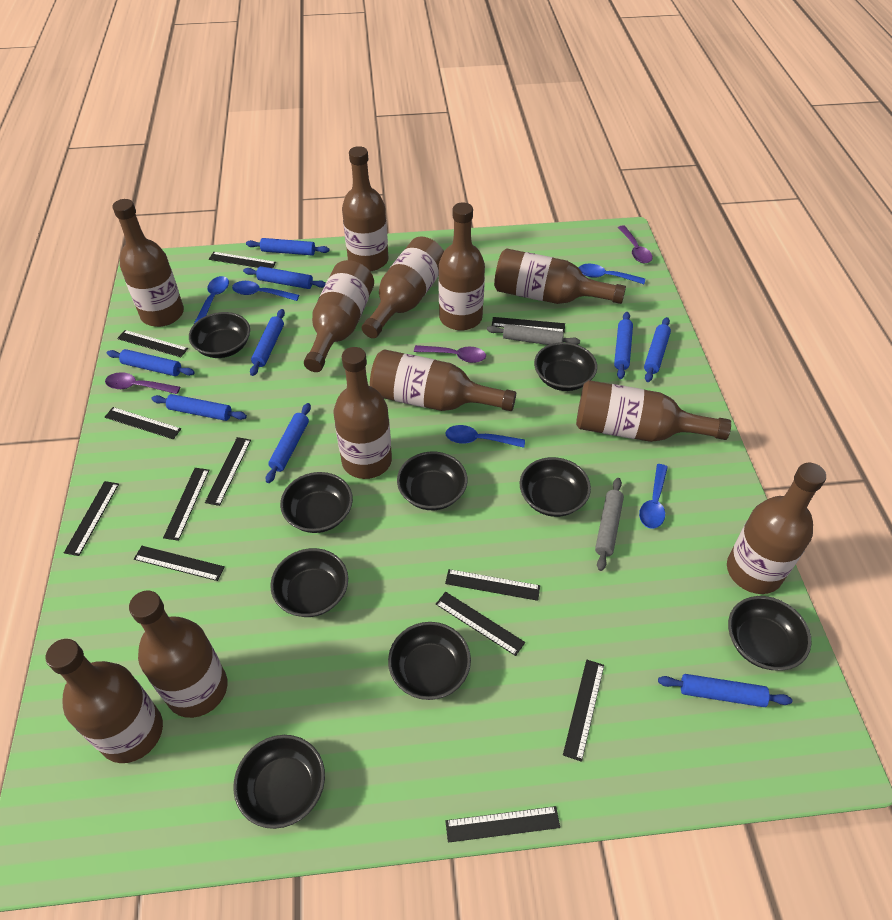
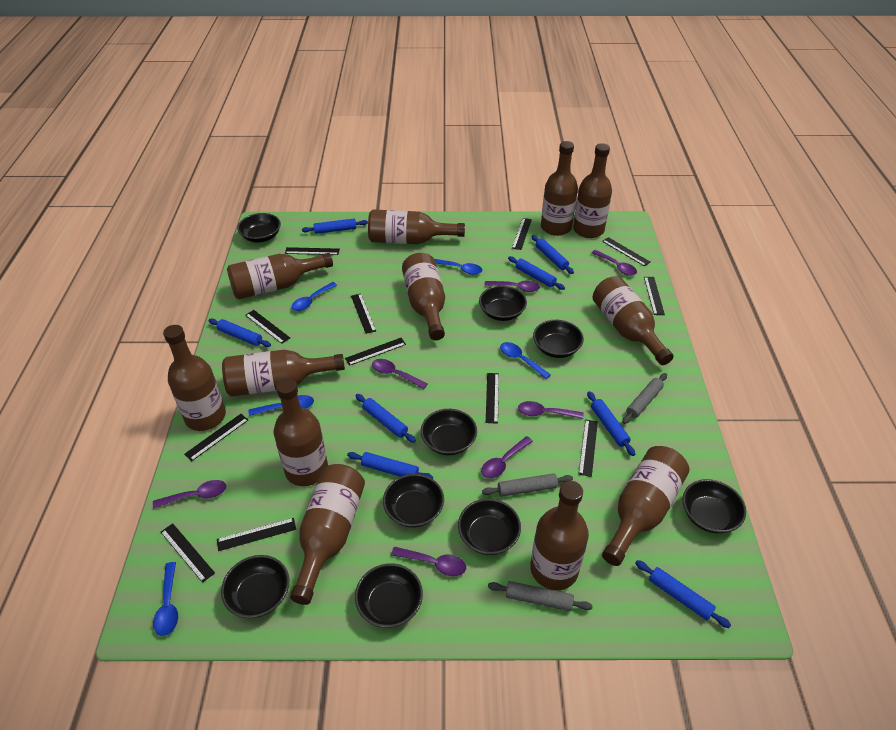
blue rolling pin: [107,349,195,376] [151,394,247,421] [243,266,326,289] [246,238,329,255] [250,309,285,376] [266,403,311,483] [614,312,633,379] [644,317,671,382] [658,674,792,707] = 9 -> [209,318,271,347] [302,219,368,234] [347,452,433,479] [355,394,416,443] [508,256,565,290] [531,235,574,274] [587,391,635,456] [635,560,731,628] = 8
grey rolling pin: [487,324,580,345] [595,478,624,571] = 2 -> [482,473,573,497] [488,581,593,611] [622,373,667,424] = 3
purple spoon: [105,372,180,394] [414,345,486,363] [618,225,653,263] = 3 -> [153,480,226,509] [372,359,427,389] [391,547,466,576] [481,436,533,478] [484,280,540,292] [518,401,584,419] [591,250,637,276] = 7

